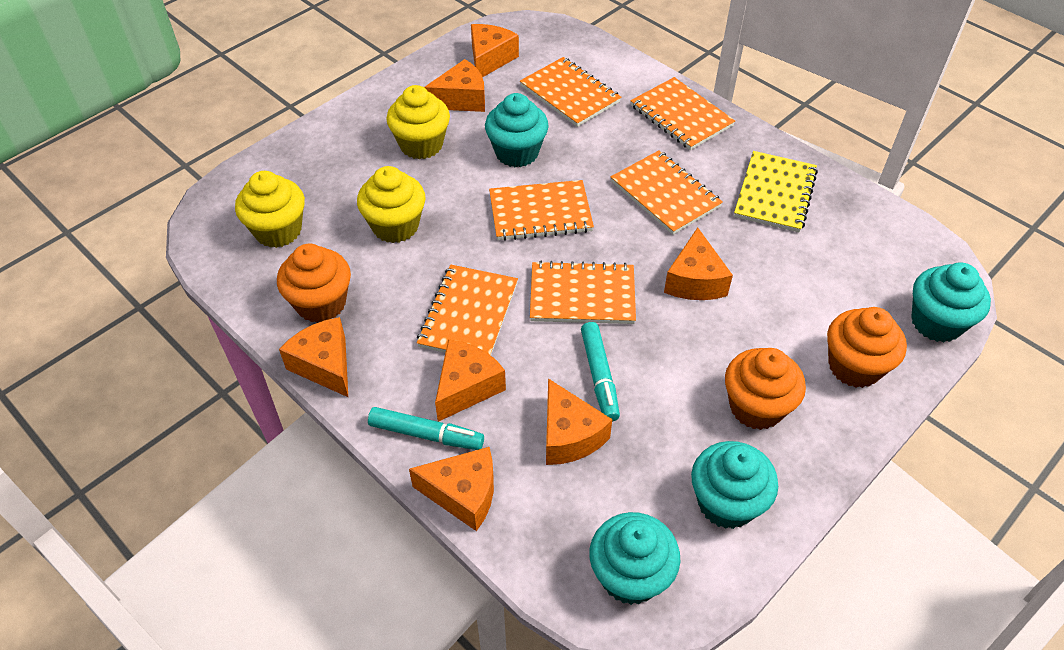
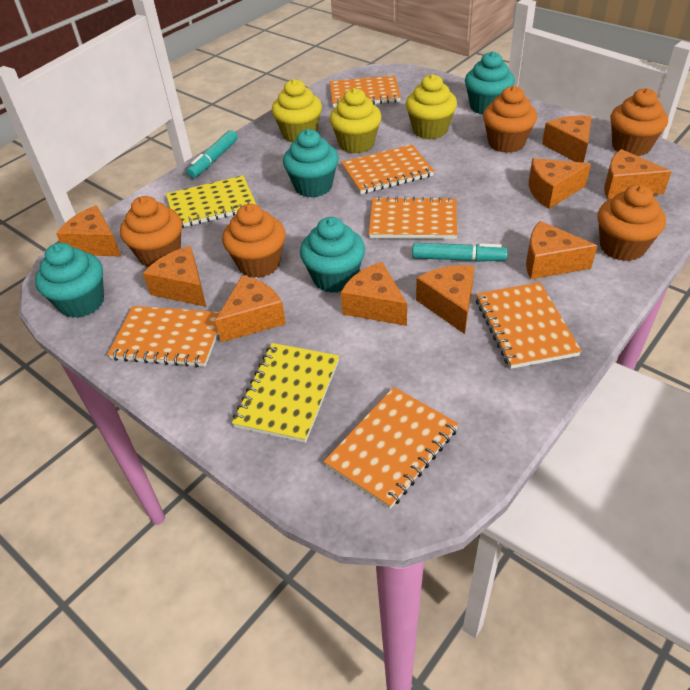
orange cheese: [279,317,348,397] [409,447,494,531] [424,59,485,112] [435,339,506,422] [471,24,519,77] [546,379,612,465] [664,227,733,300] = 7 -> [56,205,121,257] [143,246,206,307] [215,276,286,342] [341,262,407,326] [416,265,475,334] [526,221,597,279] [529,158,591,209] [542,115,592,163] [604,149,672,199] = 9
orange cupcake: [277,244,351,323] [725,348,806,430] [827,307,907,388] = 3 -> [120,196,182,267] [222,204,286,278] [483,86,537,153] [598,185,666,261] [610,88,668,156] = 5
yellow notebook: [734,151,818,233] = 1 -> [166,175,256,228] [232,343,339,443] = 2

